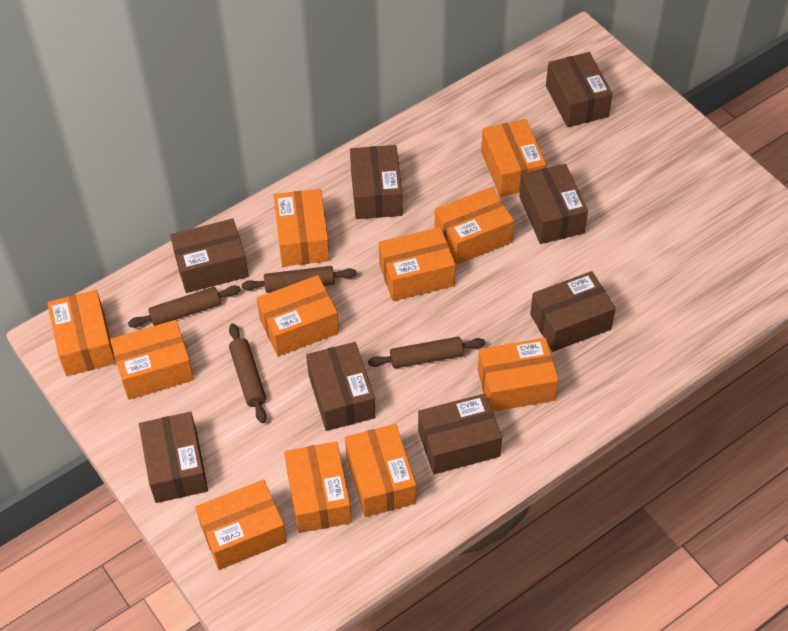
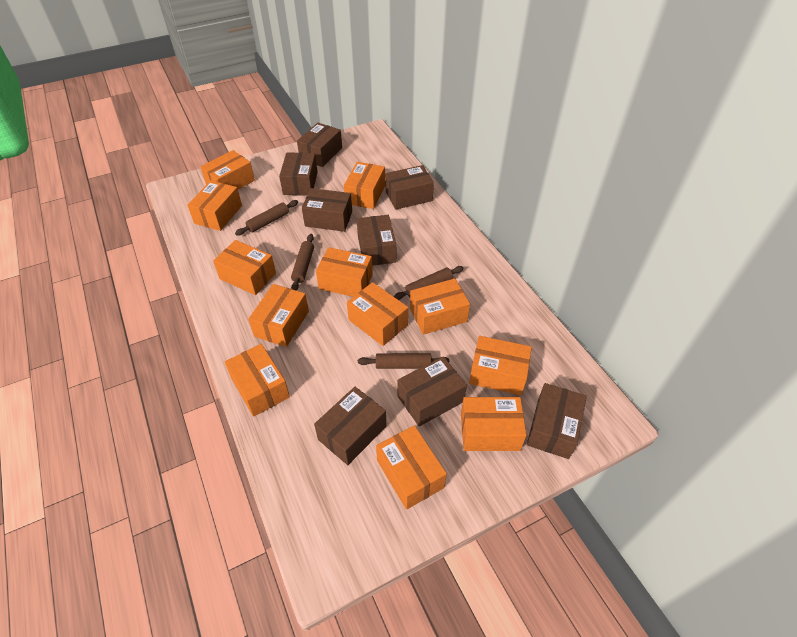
orange box: [47,290,116,376] [110,320,194,400] [195,480,287,570] [256,275,339,356] [274,189,330,266] [284,441,352,533] [345,424,416,517] [379,227,456,301] [434,187,514,265] [478,338,559,412] [481,119,546,197] = 11 -> [187,181,242,231] [201,150,255,190] [213,240,276,295] [225,344,290,417] [248,284,309,347] [316,247,373,297] [344,162,385,209] [347,282,408,346] [376,425,447,510] [410,278,470,335] [461,397,527,451] [469,336,532,395] = 12

